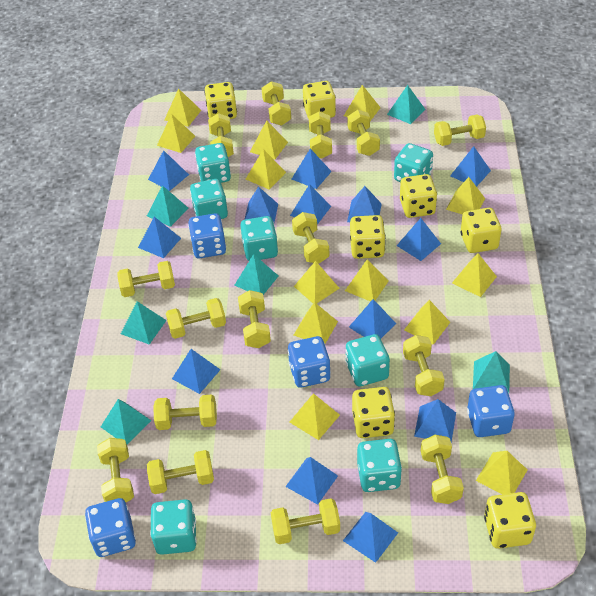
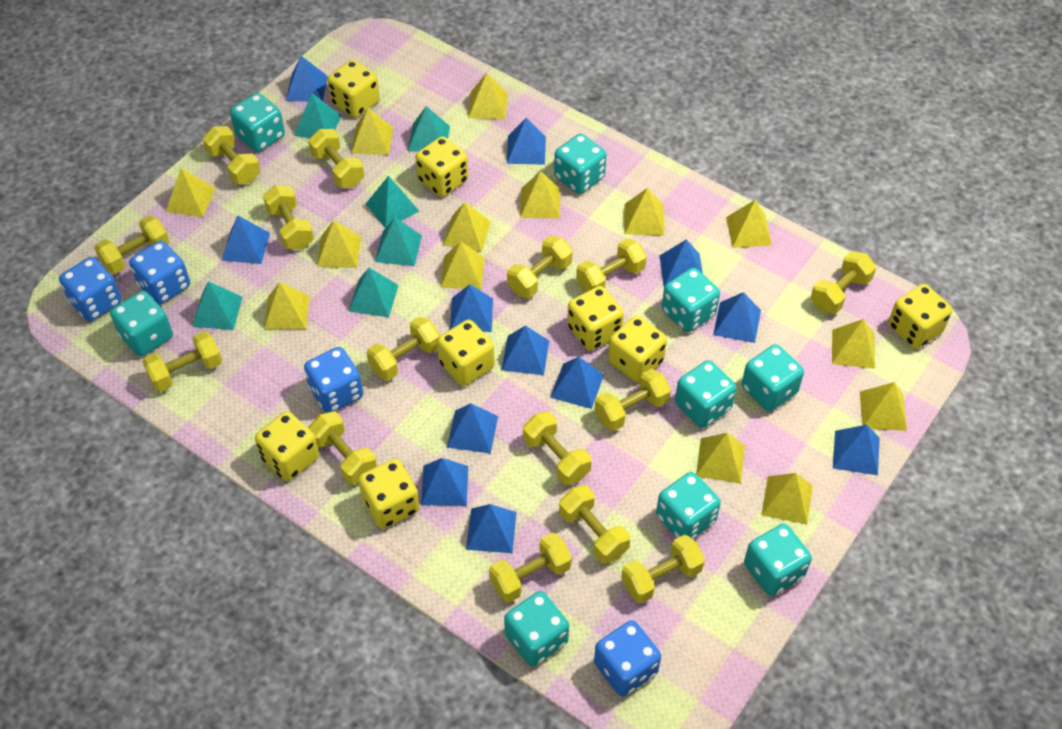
blue pyramid: [138,217,181,258] [148,150,189,191] [172,349,220,394] [244,187,278,222] [285,457,338,505] [290,184,331,225] [292,148,332,189] [343,512,398,563] [347,186,382,222] [349,299,396,339] [397,218,441,261] [414,399,456,442] [450,146,491,187] = 13 -> [222,215,270,264] [286,56,328,102] [421,458,468,506] [447,403,498,454] [450,284,493,332] [466,504,517,553] [502,325,549,375] [507,118,546,165] [550,357,604,409] [660,239,703,287] [713,292,761,343] [833,425,880,475] = 12
turquoise dice: [150,499,197,555] [190,179,228,219] [195,143,231,183] [240,216,278,261] [346,334,390,386] [357,439,402,492] [394,143,433,182] = 7 -> [110,291,173,356] [230,93,285,152] [504,591,569,667] [554,134,607,194] [656,472,721,539] [662,268,720,332] [675,360,737,428] [742,344,804,412] [744,524,812,596] = 9
yellow dice: [204,82,237,119] [303,81,336,119] [350,215,386,259] [352,387,395,438] [400,174,437,218] [460,208,502,253] [484,492,536,549] = 7 -> [255,411,319,481] [327,60,380,118] [358,459,420,529] [415,136,468,197] [437,320,495,386] [567,286,624,351] [608,316,667,382] [888,284,952,349] = 8
yellow pyramid: [157,114,195,153] [164,88,201,127] [246,149,286,190] [250,120,288,160] [290,393,340,440] [294,261,340,304] [294,302,338,344] [344,85,381,121] [345,259,389,301] [404,300,450,345] [446,177,485,215] [452,253,497,297] [476,451,527,494] = 13 -> [166,168,215,217] [264,282,310,329] [317,220,361,268] [351,108,393,155] [440,242,485,290] [443,202,491,252] [468,73,508,119] [520,171,560,219] [624,188,664,235] [696,433,745,483] [726,200,772,248] [761,473,813,525] [832,319,875,369] [860,382,907,431] = 14

